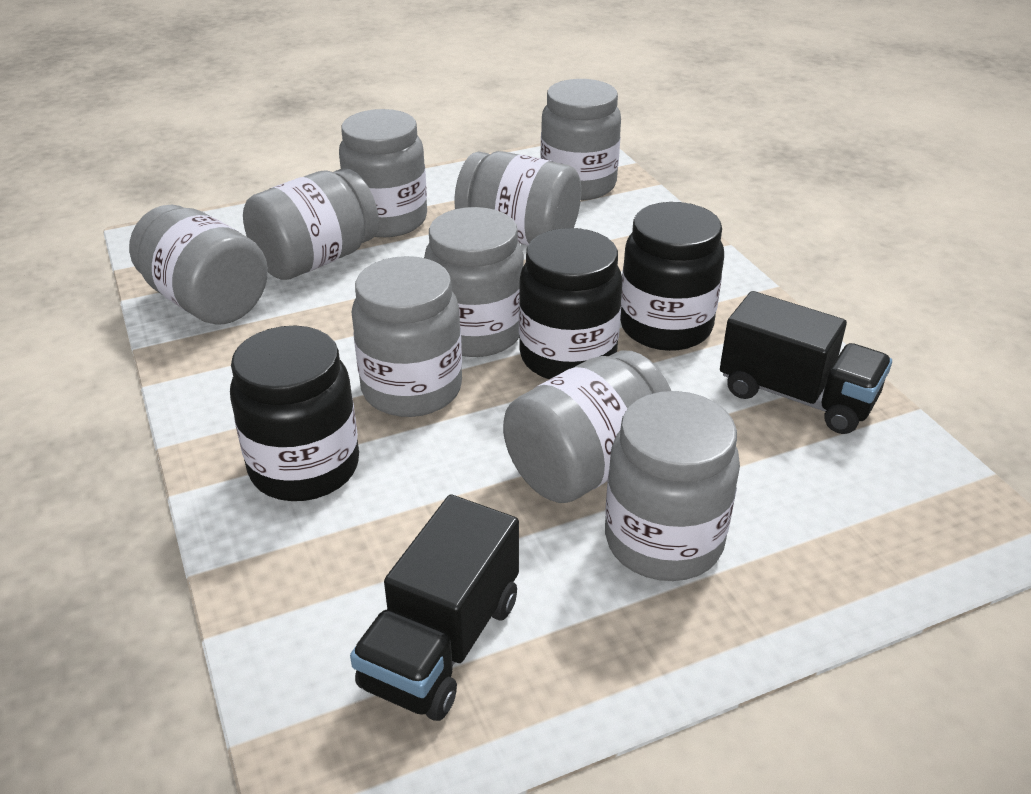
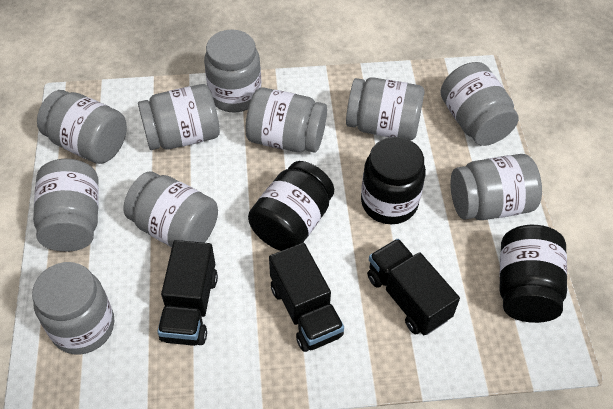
black truck: [350,495,519,721] [720,291,892,434] = 2 -> [157,240,218,346] [269,243,344,352] [367,239,460,335] = 3
grey jar: [129,204,268,325] [243,168,379,280] [339,109,427,237] [352,256,462,417] [424,207,524,357] [454,151,581,245] [503,351,671,503] [540,79,621,200] [605,391,740,581] = 9 -> [32,262,114,354] [33,159,99,252] [37,90,127,164] [123,171,218,247] [138,84,220,150] [204,30,261,112] [245,87,327,153] [346,77,424,140] [440,62,519,146] [450,154,542,220] = 10

